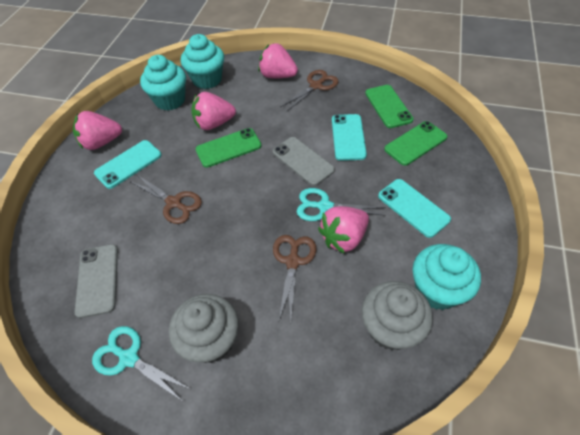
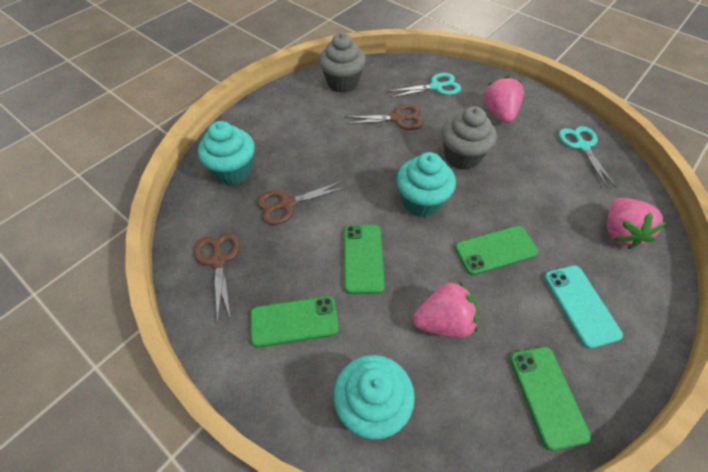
green phone: [196,128,262,168] [365,85,414,128] [384,121,447,166] = 3 -> [250,296,339,347] [344,225,385,294] [455,226,539,275] [510,347,591,451] = 4
grey phone: [75,244,118,318] [272,137,335,186] = 2 -> none = 0
pink strawberry: [73,111,122,150] [191,92,236,130] [258,43,298,78] [318,206,369,254] = 4 -> [413,281,478,338] [483,76,524,123] [607,198,666,249] = 3
turquoise phone: [94,140,162,189] [332,114,367,161] [378,179,451,238] = 3 -> [544,265,623,349] = 1

